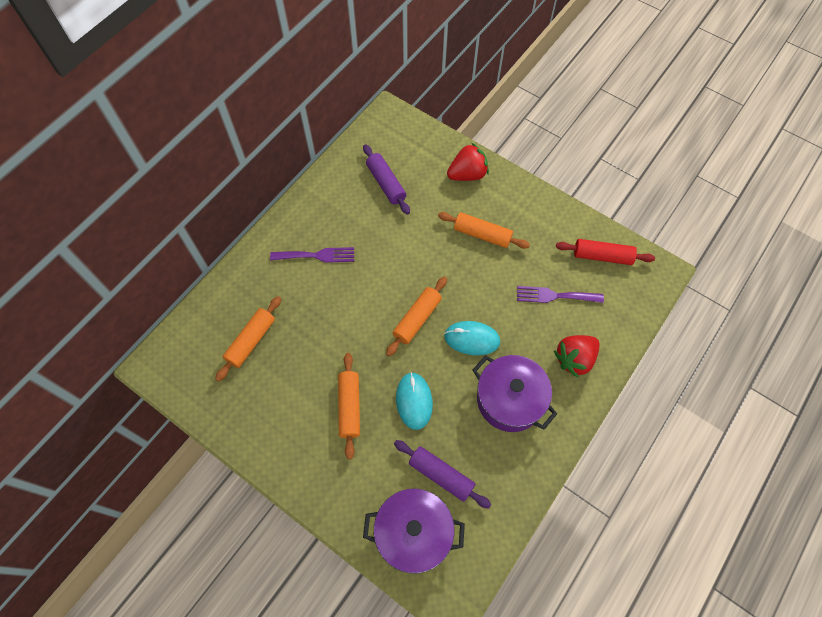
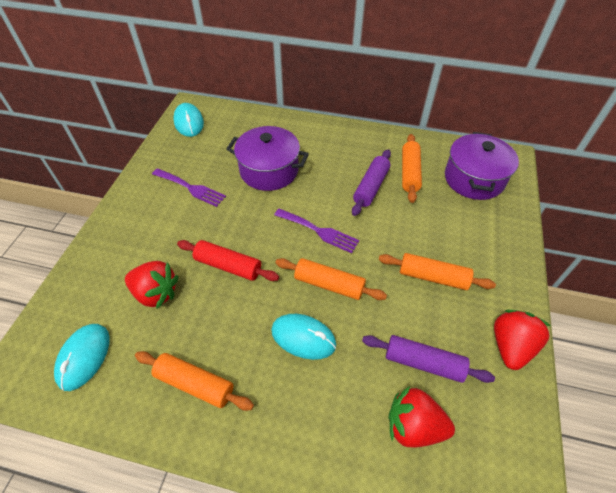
red strawberry: [447,143,489,181] [554,335,600,378] = 2 -> [125,261,179,309] [388,386,455,448] [494,310,551,370] = 3
turquoise mouse: [396,372,433,430] [444,321,500,356] = 2 -> [54,324,110,391] [173,103,204,137] [271,314,336,360] = 3

